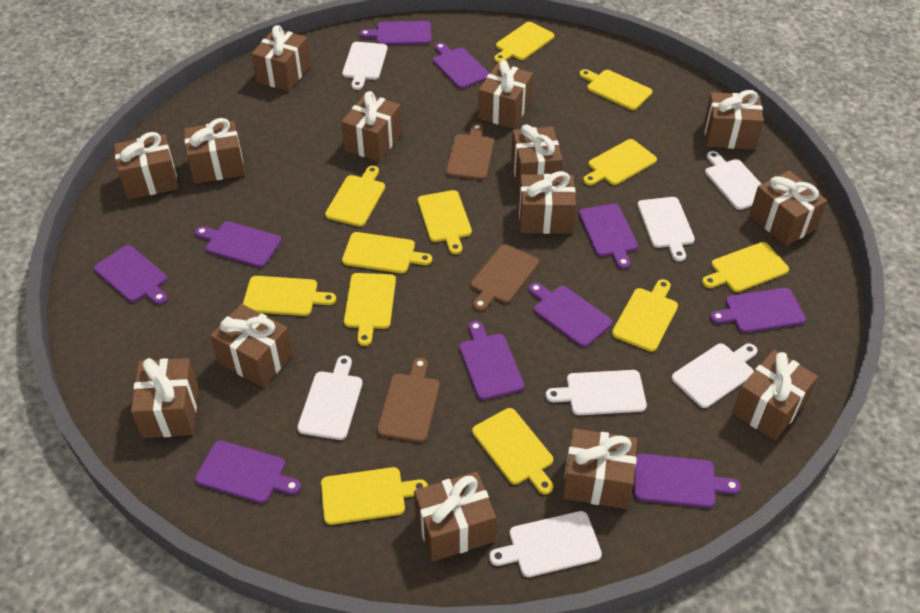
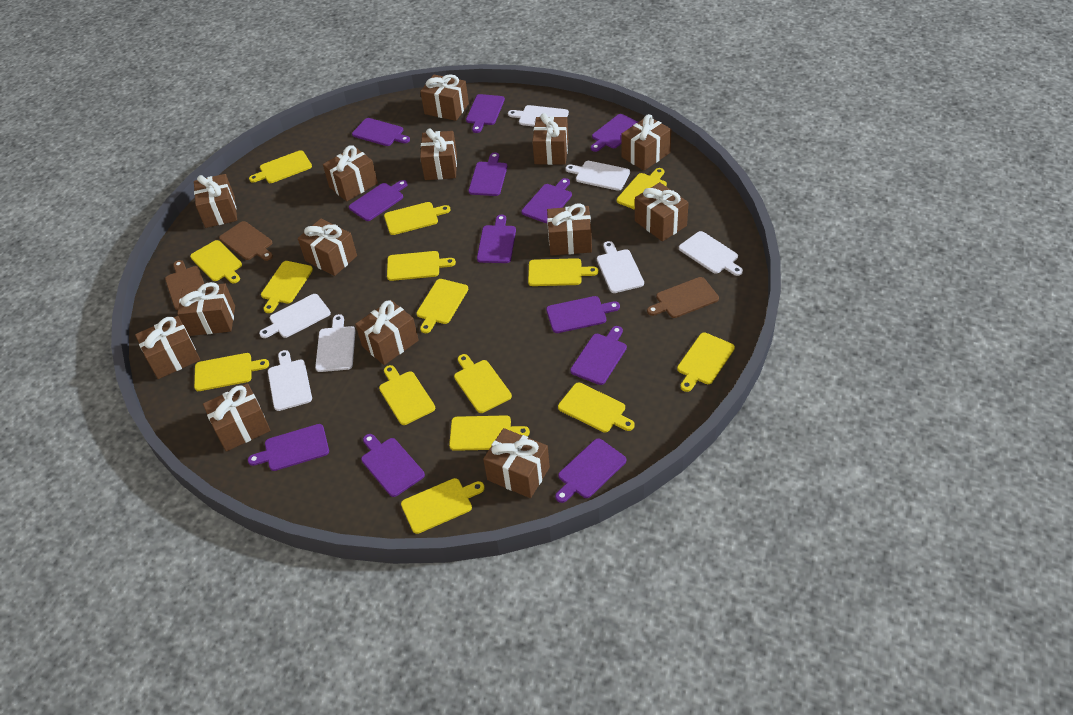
purple cutting board: [94,245,168,305] [195,221,281,268] [195,440,301,503] [360,21,431,45] [433,43,490,89] [459,320,524,400] [529,282,612,347] [579,204,638,269] [634,453,741,508] [710,288,806,333] = 10 -> [248,424,329,471] [349,180,408,221] [352,118,410,146] [361,434,425,497] [466,94,505,133] [469,152,507,196] [477,215,516,263] [521,178,572,223] [546,296,620,333] [555,438,626,503] [570,326,627,385] [591,114,638,152] = 12
yellow cutting board: [243,276,336,316] [321,467,428,525] [325,166,385,227] [342,232,432,273] [344,273,396,346] [418,190,472,254] [472,408,553,494] [494,22,555,63] [579,69,653,110] [583,139,657,185] [612,279,678,352] [702,242,789,292] = 12 -> [190,240,242,284] [194,353,269,391] [249,150,312,183] [261,261,313,313] [379,365,435,425] [384,202,450,235] [387,251,456,281] [401,478,485,534] [417,279,468,333] [449,415,530,451] [454,354,512,413] [528,258,598,286] [558,383,635,433] [617,168,667,210] [677,333,735,392] = 15

